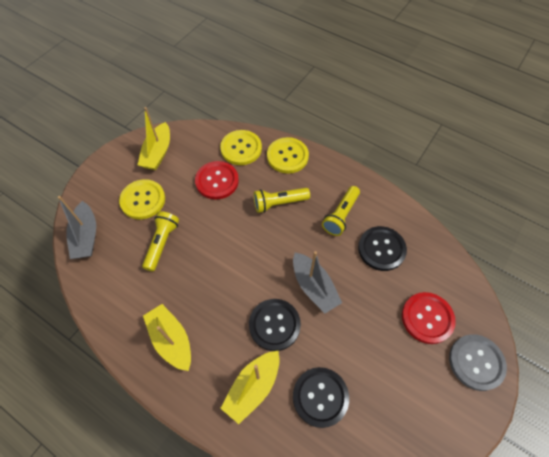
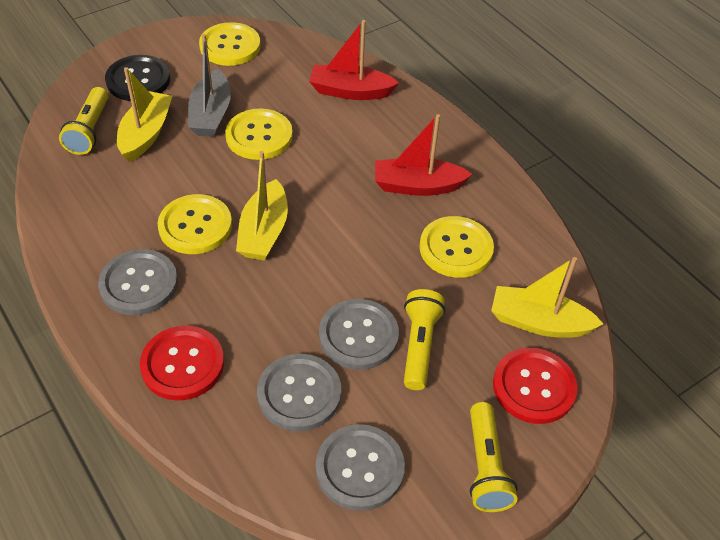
black button: [249,299,301,351] [293,367,349,428] [358,226,407,271] = 3 -> [105,55,170,101] = 1
grey boat: [58,196,96,259] [293,251,342,313] = 2 -> [188,34,231,137] = 1
grey button: [449,334,507,391] = 1 -> [98,249,178,315] [257,354,341,431] [316,424,405,511] [319,299,399,370] = 4
red boat: none = 0 -> [309,20,399,100] [375,114,472,196] = 2
yellow button: [119,179,165,220] [220,130,262,165] [267,137,309,174] = 3 -> [157,194,232,254] [199,22,260,66] [225,108,293,160] [420,216,494,278] = 4

